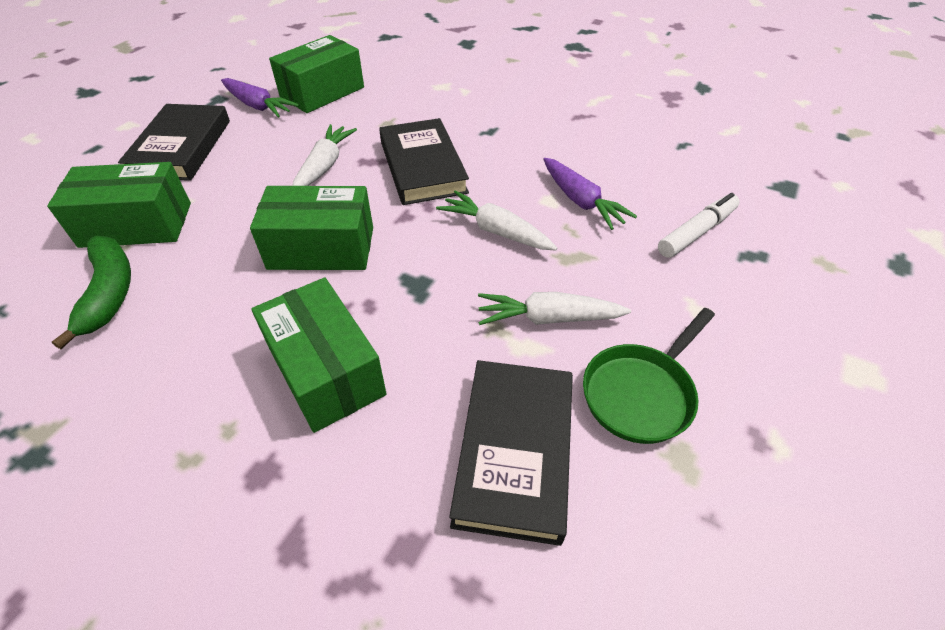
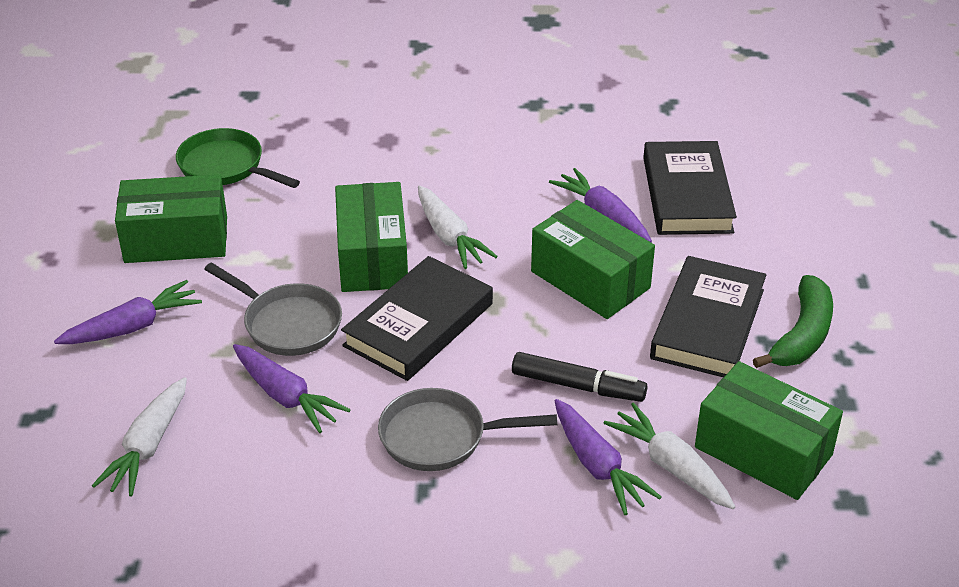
black marker: none = 0 -> [512,352,648,402] = 1
grey pan: none = 0 -> [204,262,342,356] [378,388,557,471] = 2
purple carrot: [221,78,299,118] [543,158,637,230] = 2 -> [54,280,202,344] [233,344,351,433] [549,168,652,242] [555,399,661,515] = 4
white marker: [658,193,740,258] = 1 -> none = 0

